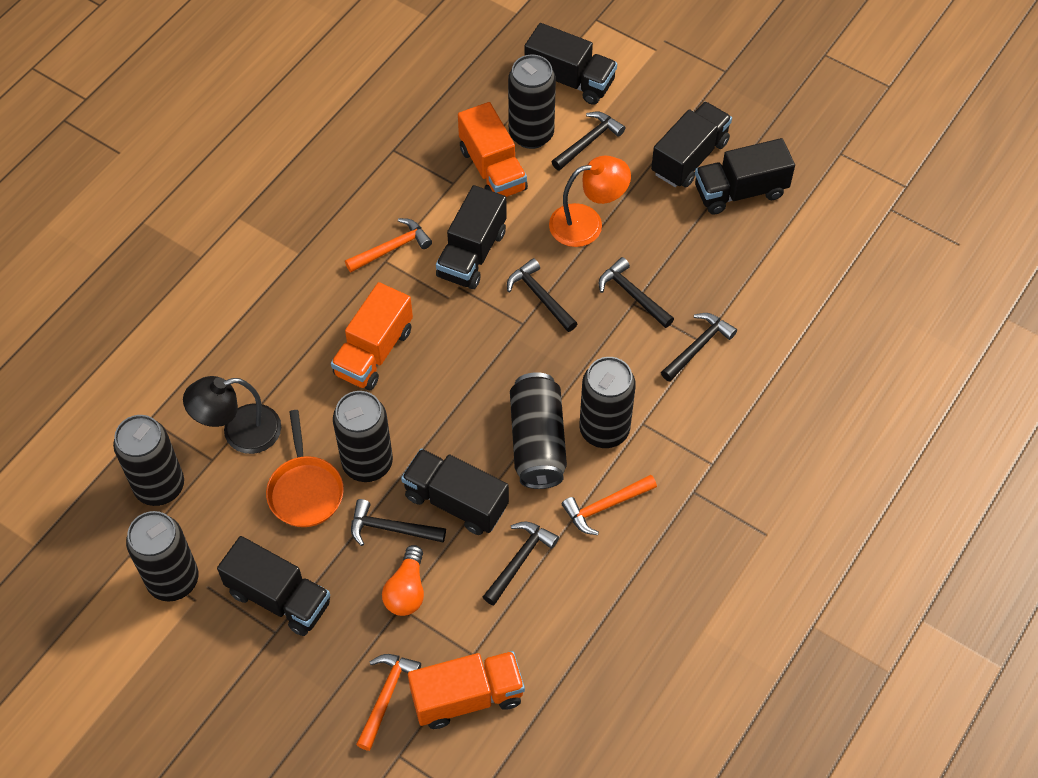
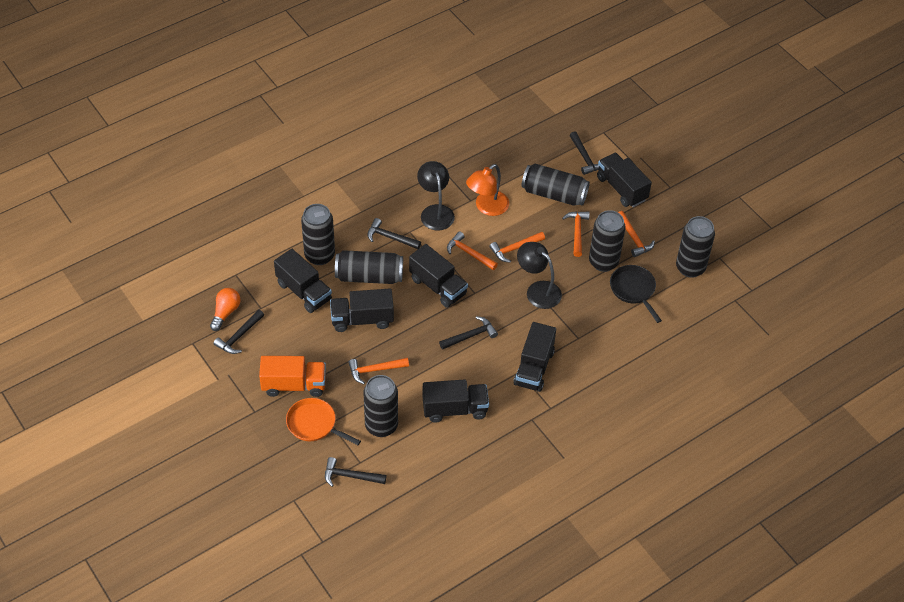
black hammer: [351,499,446,546] [483,521,559,606] [507,258,578,332] [552,112,625,171] [599,257,674,328] [661,313,737,381] = 6 -> [213,310,264,354] [325,457,387,487] [367,218,421,249] [439,316,498,350] [570,131,599,175] = 5
black lamp: [183,376,281,454] = 1 -> [417,161,455,231] [517,242,562,309] = 2
black pan: none = 0 -> [610,265,662,323] = 1
orange hammer: [345,218,432,272] [356,654,421,751] [562,475,657,535] = 3 -> [348,358,409,384] [447,231,498,270] [489,232,545,263] [562,211,590,257] [618,211,655,257] = 5
orange truck: [331,282,413,390] [408,651,525,729] [458,102,528,197] = 3 -> [259,356,326,397] = 1

